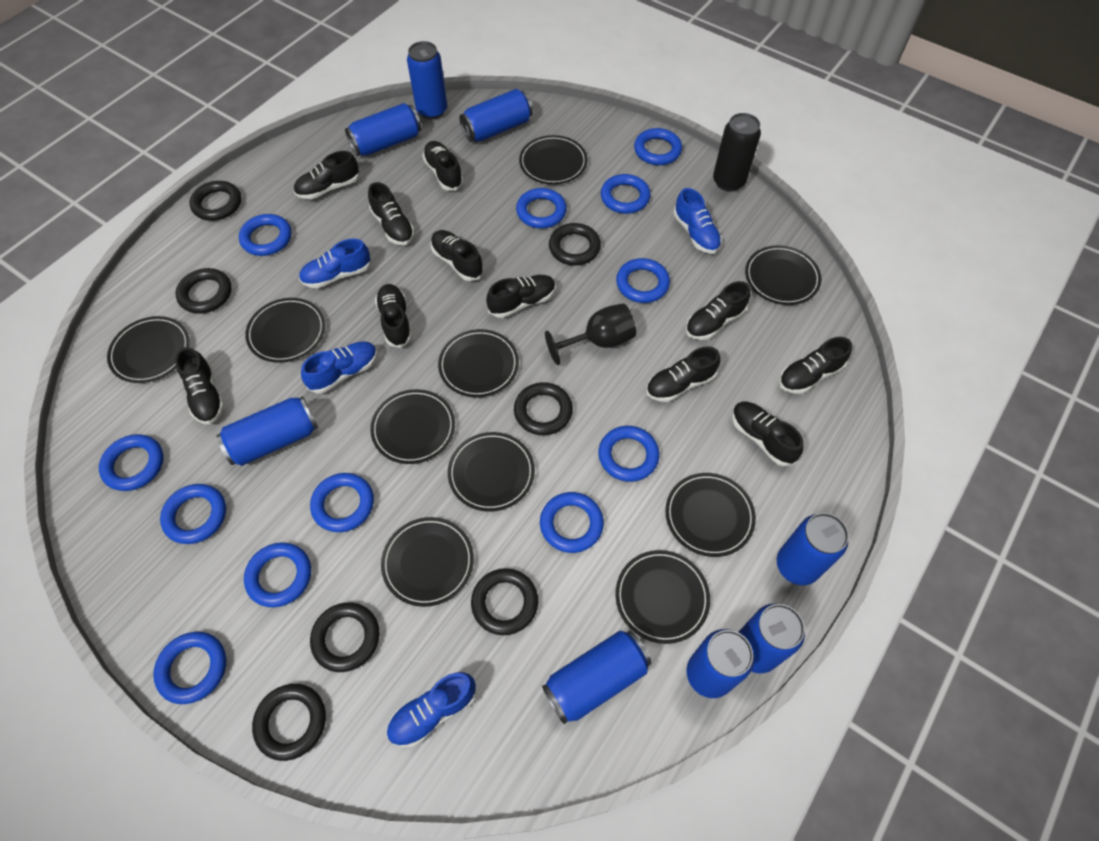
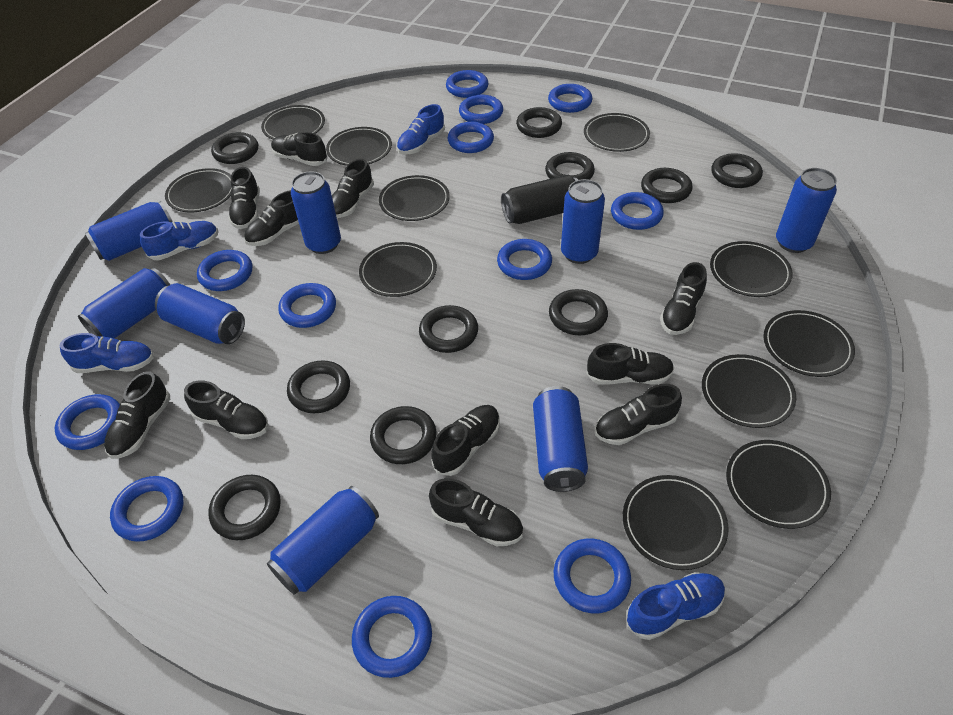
black goblet: [545,303,636,365] = 1 -> none = 0
black plate: [107,316,190,383] [245,298,325,363] [370,389,455,464] [381,517,474,607] [438,329,519,398] [448,432,535,512] [519,135,588,185] [615,550,710,644] [665,473,756,557] [745,245,822,305] = 10 -> [165,168,232,212] [261,105,325,140] [326,127,392,166] [359,242,437,297] [379,175,450,221] [584,113,650,152] [623,475,729,570] [702,354,796,428] [710,241,793,297] [726,440,831,529] [763,310,855,377] = 11
black ring: [175,268,232,314] [189,181,241,221] [252,684,326,761] [310,603,380,672] [471,568,538,635] [514,382,573,435] [549,223,601,266] = 7 -> [208,475,281,540] [211,132,258,164] [287,360,350,413] [370,406,437,464] [419,305,478,353] [516,107,562,138] [545,152,595,180] [549,289,608,335] [641,168,693,203] [711,153,763,188] = 10

